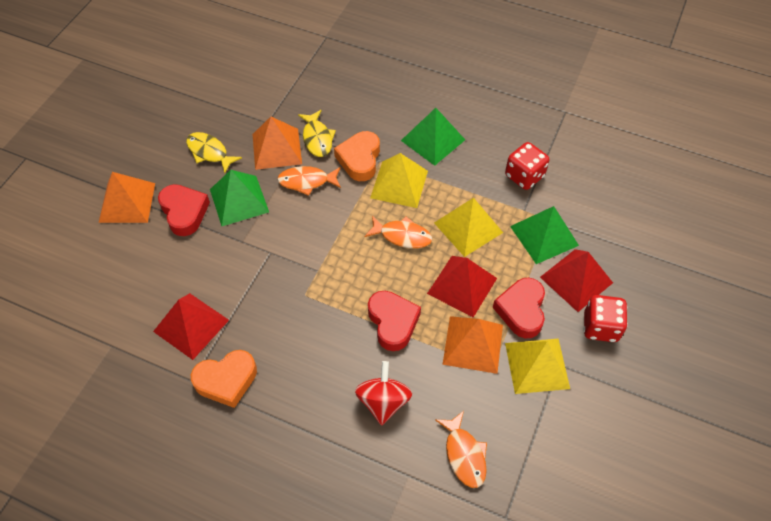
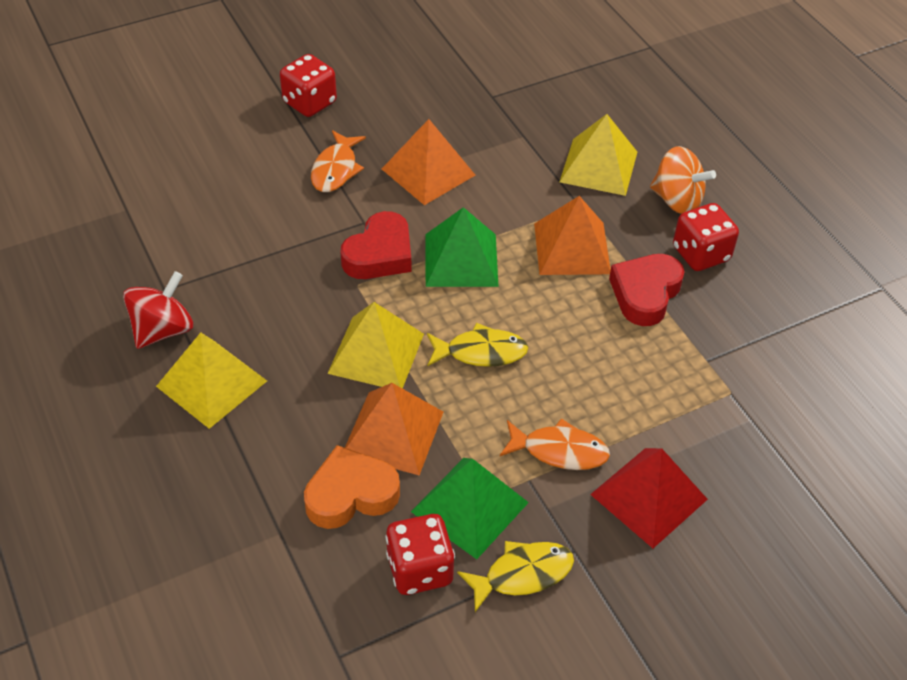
green pyramid: [210,170,269,226] [401,108,465,166] [510,206,579,264] = 3 -> [411,458,529,559] [425,207,499,287] = 2
orange fish: [277,166,341,196] [364,215,432,248] [435,411,487,488] = 3 -> [311,130,366,192] [500,418,610,470] = 2
orange heart: [191,350,257,408] [334,131,380,181] = 2 -> [304,445,400,529] = 1
orange spinning top: none = 0 -> [650,146,716,214] = 1
red dice: [505,142,549,190] [584,295,628,342] = 2 -> [280,54,337,117] [385,514,455,595] [673,203,739,271] = 3
red heart: [158,184,210,236] [368,291,421,351] [493,278,545,338] = 3 -> [341,211,411,279] [609,254,685,326] = 2
red pyramid: [153,293,229,360] [427,256,497,317] [540,249,613,312] = 3 -> [590,448,708,548] = 1

